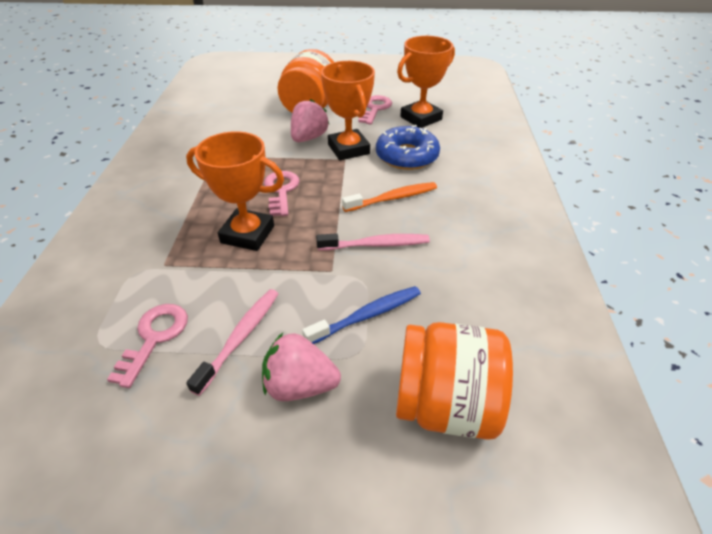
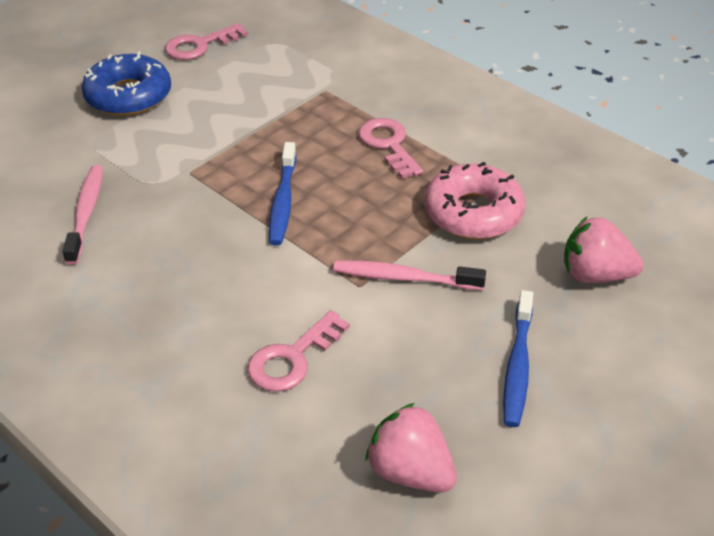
blue toothbrush: [302,286,421,344] = 1 -> [269,142,296,246] [503,290,533,427] = 2
orange jar: [277,49,334,113] [396,322,513,440] = 2 -> none = 0
orange toothbrush: [342,182,437,212] = 1 -> none = 0
orange trophy: [186,131,284,251] [321,61,375,160] [397,36,455,128] = 3 -> none = 0
pink donut: none = 0 -> [425,162,525,239] = 1

